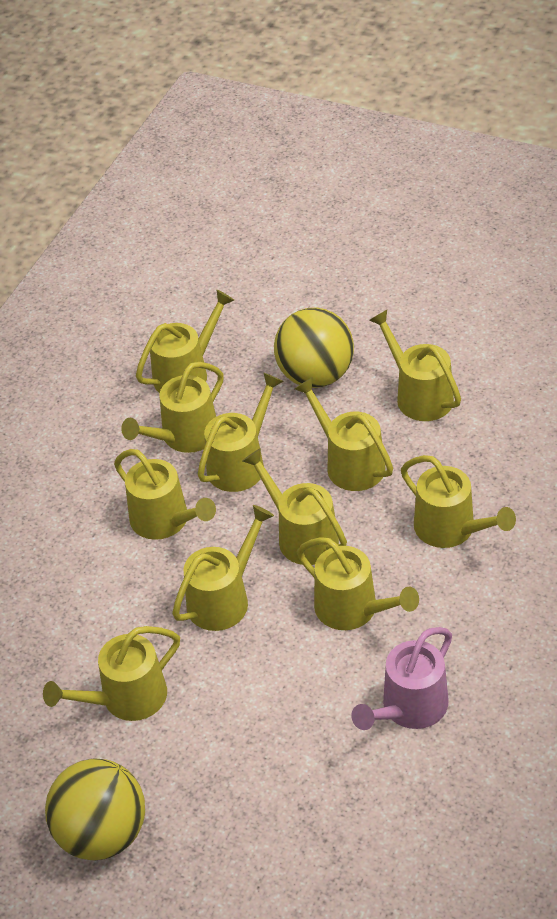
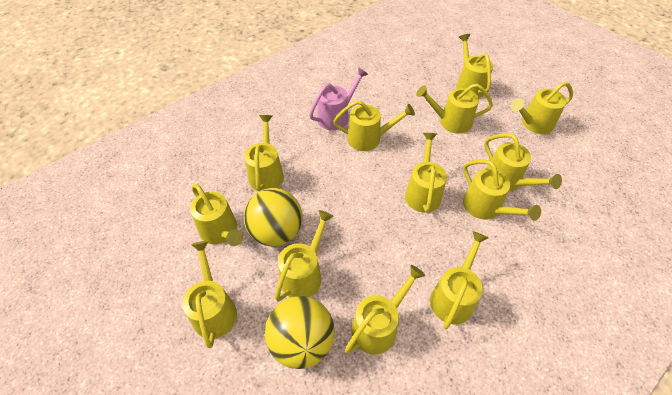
yellow watering can: [43,626,180,721] [114,449,216,540] [121,362,224,453] [136,290,234,393] [172,505,274,631] [198,373,284,492] [242,448,347,565] [295,377,393,491] [297,537,419,630] [369,310,461,421] [401,455,516,548] = 11 -> [182,241,237,348] [190,184,243,246] [244,115,284,191] [275,210,334,302] [333,100,415,151] [345,265,425,354] [405,133,447,213] [416,84,493,134] [430,231,489,329] [456,34,493,98] [463,160,541,221] [484,133,562,192] [511,81,573,134] = 13

